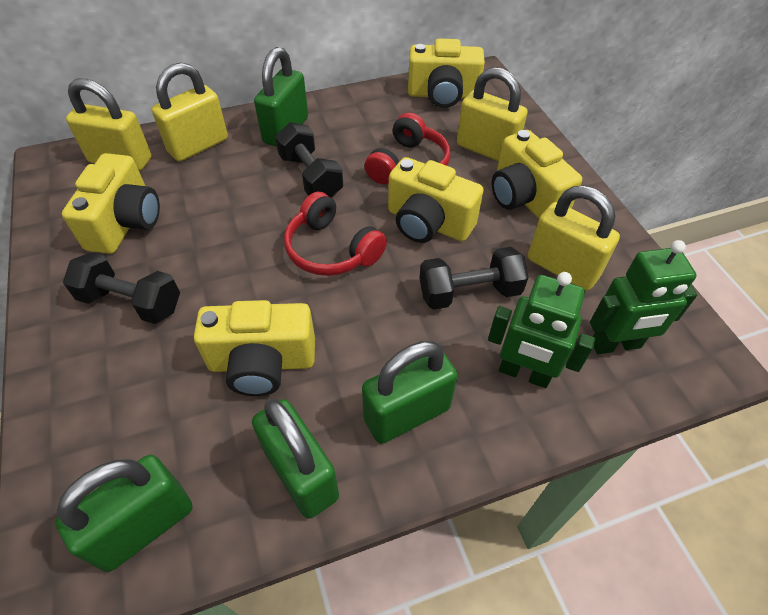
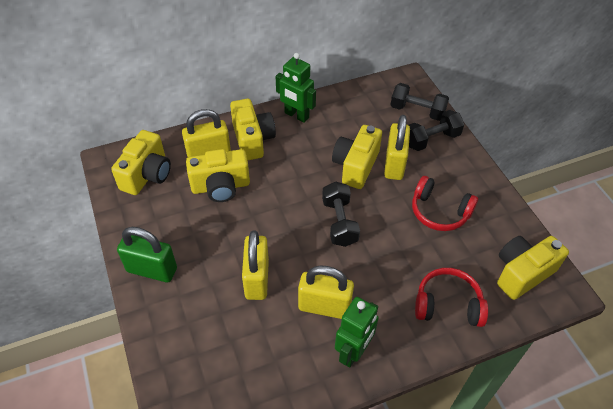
green padlock: [55,455,193,572] [252,399,339,519] [254,47,308,147] [362,341,458,444] = 4 -> [117,227,177,283] = 1

